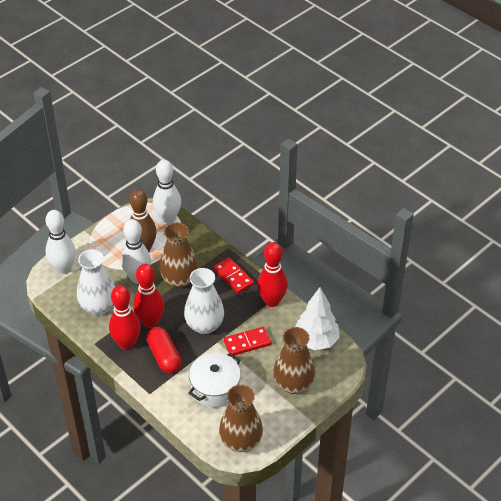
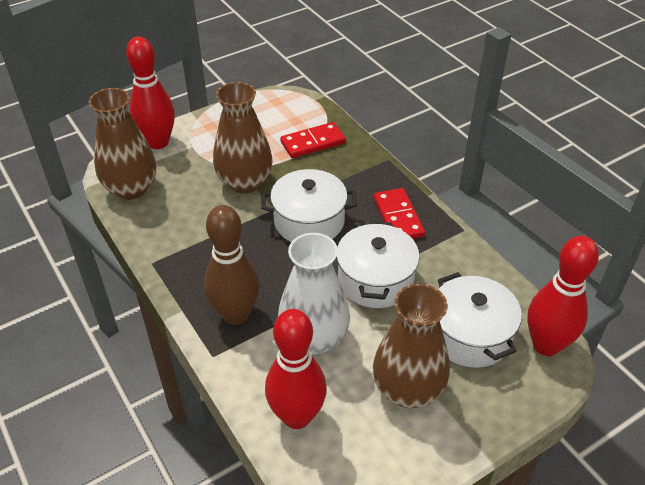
red capsule: [146,327,181,373] = 1 -> none = 0
white bowling pin: [45,210,76,274] [121,219,151,284] [153,160,181,224] = 3 -> none = 0
white pot: [189,353,241,408] = 1 -> [261,169,357,242] [336,221,420,308] [438,272,522,368] = 3
white tree: [295,287,340,350] = 1 -> none = 0
white vase: [77,249,115,315] [184,268,224,334] = 2 -> [278,233,350,354] = 1

